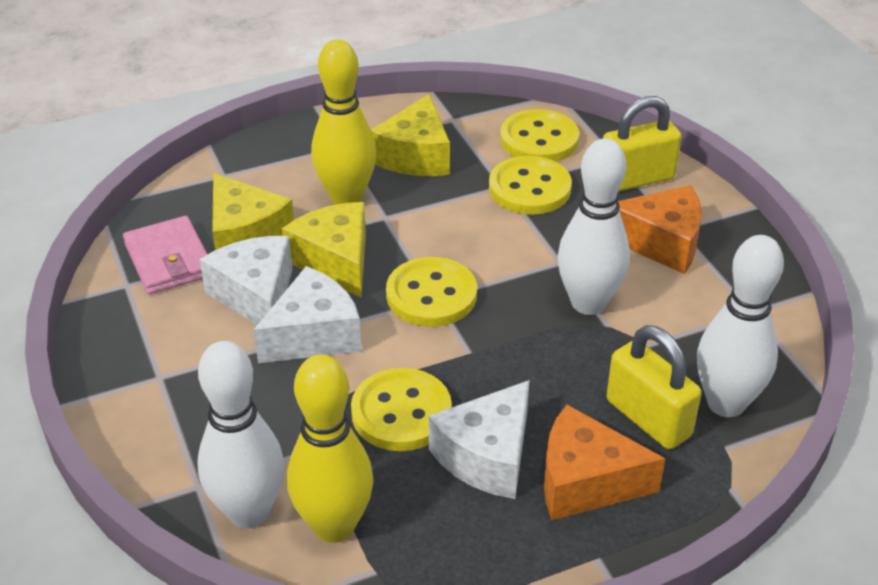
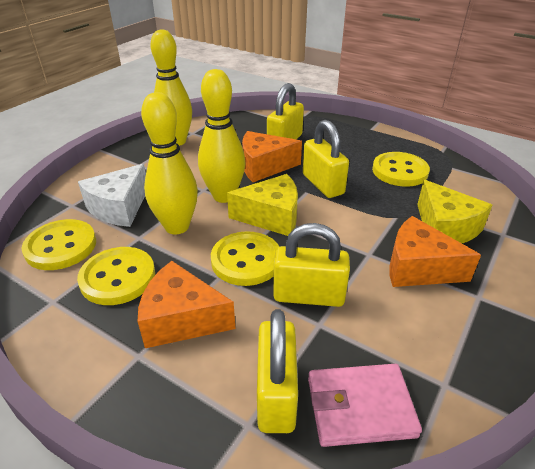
orange cheese: [544,405,666,520] [618,185,702,274] = 2 -> [138,261,235,348] [242,131,302,182] [389,216,481,287] = 3
white bowling pin: [198,341,284,529] [557,138,630,315] [697,235,784,417] = 3 -> none = 0
white cheese: [199,236,293,325] [253,266,362,363] [429,380,530,499] = 3 -> [78,164,146,227] = 1
yellow bowling pin: [287,354,374,543] [311,39,376,205] = 2 -> [141,92,198,235] [150,29,192,146] [198,69,246,203] = 3
yellow cheese: [212,173,294,250] [282,202,366,298] [371,94,450,176] = 3 -> [227,174,298,236] [417,180,492,243] = 2
yellow padlock: [603,96,682,192] [606,325,701,449] = 2 -> [257,309,298,433] [267,83,304,139] [273,223,350,307] [303,120,349,198] = 4

